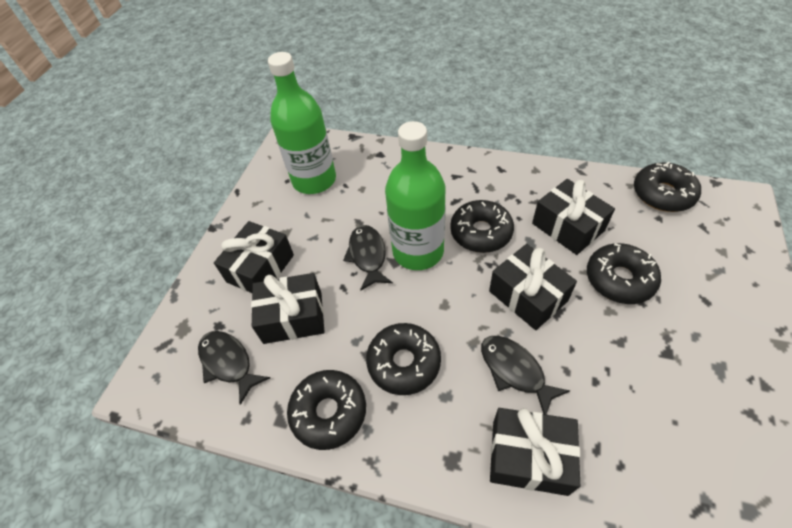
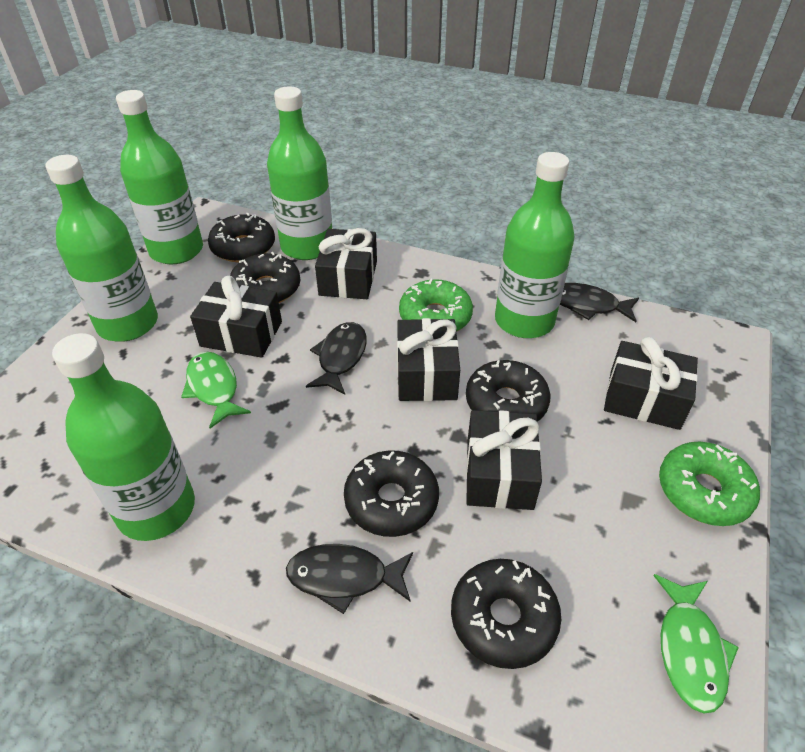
green bottle: [268,52,336,194] [385,121,445,270] = 2 -> [45,155,158,342] [52,333,195,541] [116,90,203,264] [267,86,332,260] [495,152,575,338] = 5
green donut: none = 0 -> [399,279,473,332] [659,442,760,526] = 2
green fish: none = 0 -> [181,352,251,428] [653,574,739,714] = 2

